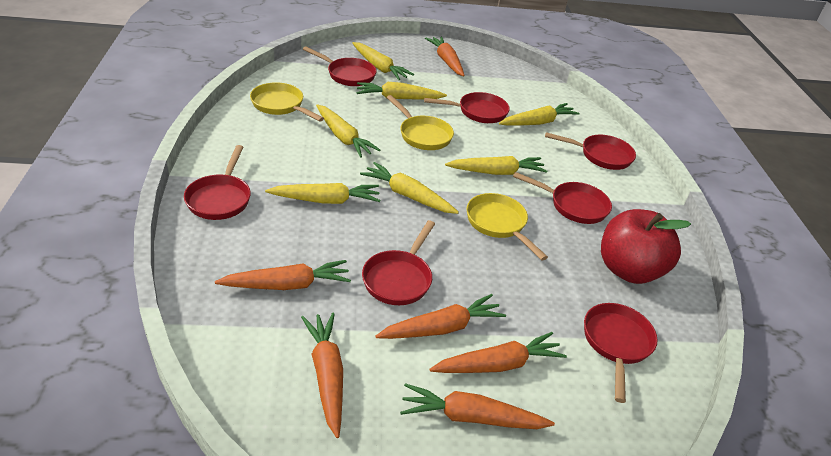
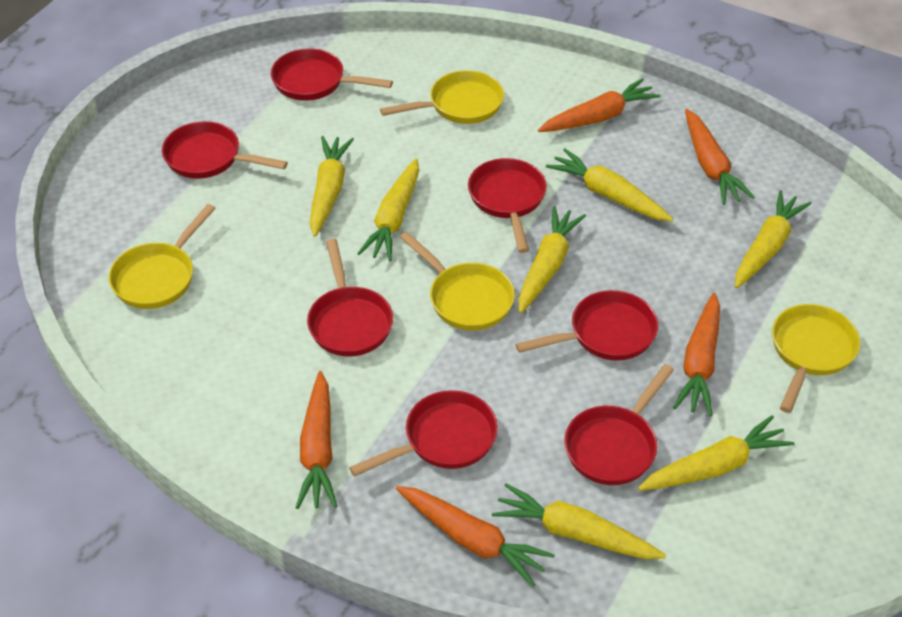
orange carrot: [215,260,351,290] [301,313,343,438] [376,294,506,339] [400,383,555,429] [425,36,465,76] [429,332,567,373] = 6 -> [296,371,337,509] [396,486,555,587] [538,78,661,132] [673,292,720,416] [685,109,755,205] = 5
red apple: [601,209,691,284] = 1 -> none = 0
yellow pan: [250,82,324,122] [386,95,454,150] [467,193,548,261] = 3 -> [109,204,216,309] [380,70,504,124] [400,232,515,331] [772,304,860,413] = 4

